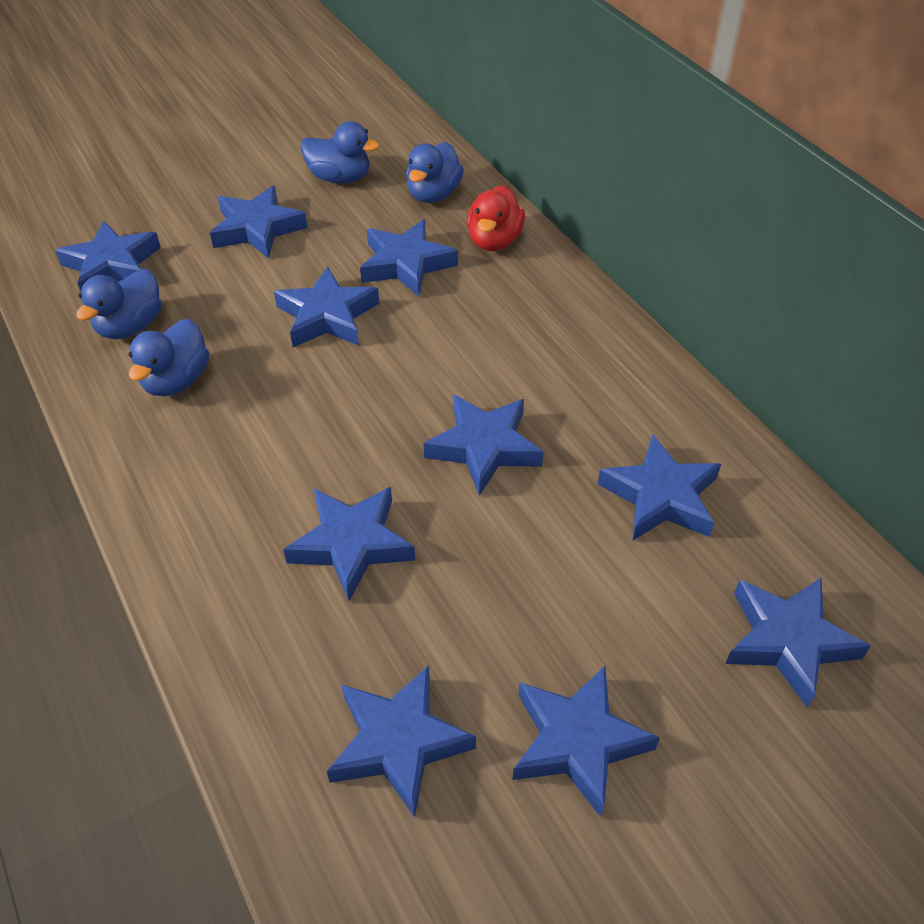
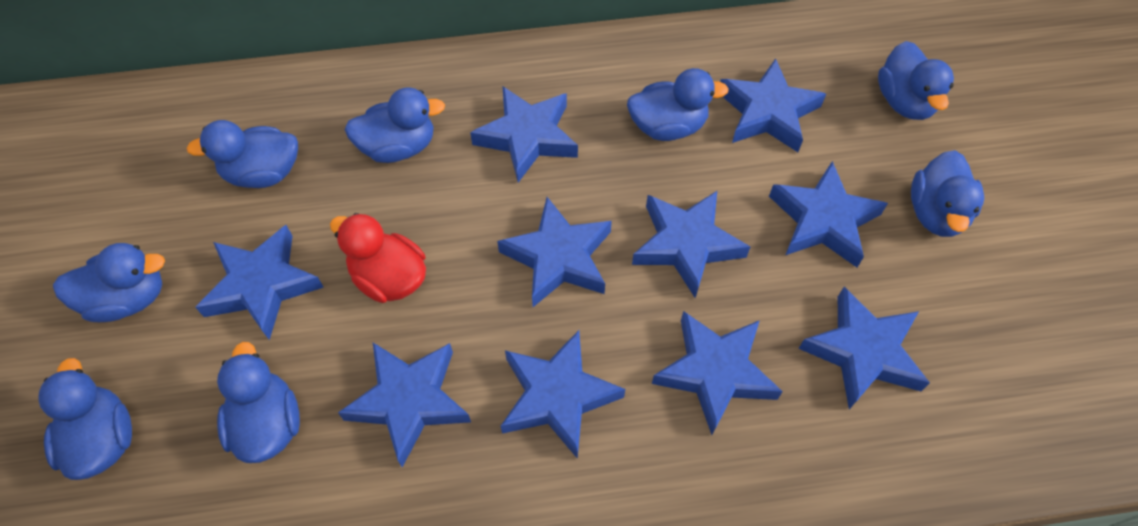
blue duck: [76,269,162,339] [128,319,209,396] [300,121,380,184] [406,142,464,203] = 4 -> [38,358,132,480] [53,243,165,322] [187,120,298,188] [217,342,300,463] [345,87,445,163] [627,68,729,141] [878,41,954,120] [911,150,984,237] = 8

